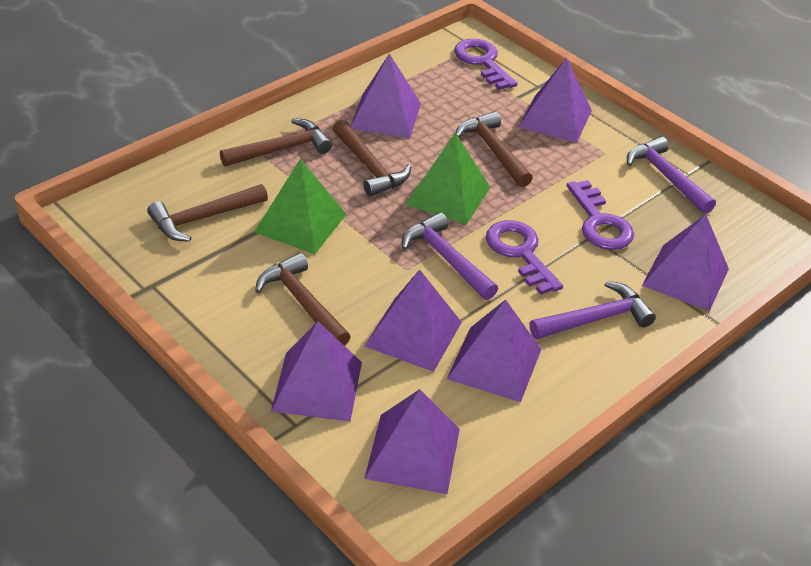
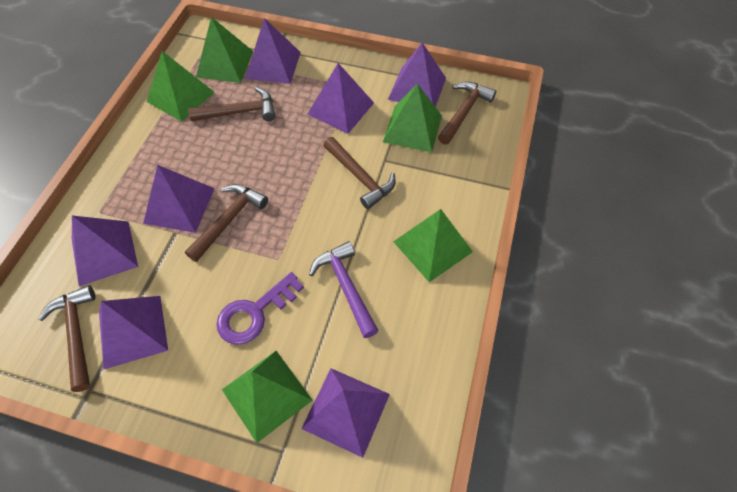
green pyramid: [254,159,346,254] [405,133,490,225] = 2 -> [147,51,215,122] [196,17,253,83] [222,351,313,443] [383,84,442,152] [393,209,473,282] = 5
purple hammer: [402,212,498,300] [529,281,656,339] [627,136,716,214] = 3 -> [309,241,379,338] = 1
purple key: [454,39,518,90] [486,220,563,295] [567,180,634,250] = 3 -> [216,272,304,345] = 1

